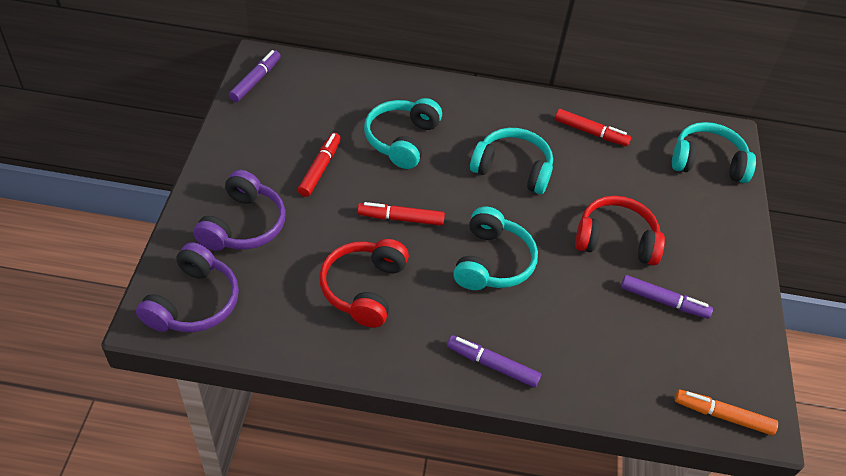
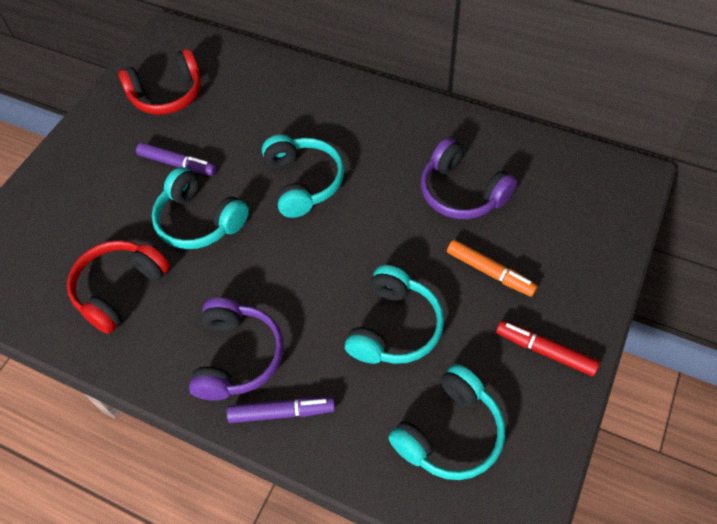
purple marker: [229,50,281,102] [447,335,541,388] [621,275,713,319] = 3 -> [136,142,217,176] [227,397,335,423] = 2
red marker: [298,133,341,197] [357,202,445,226] [555,109,631,146] = 3 -> [496,321,600,376] = 1

